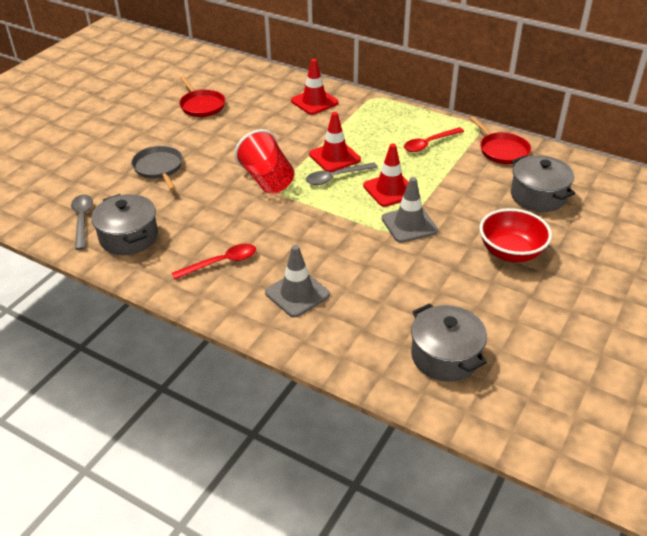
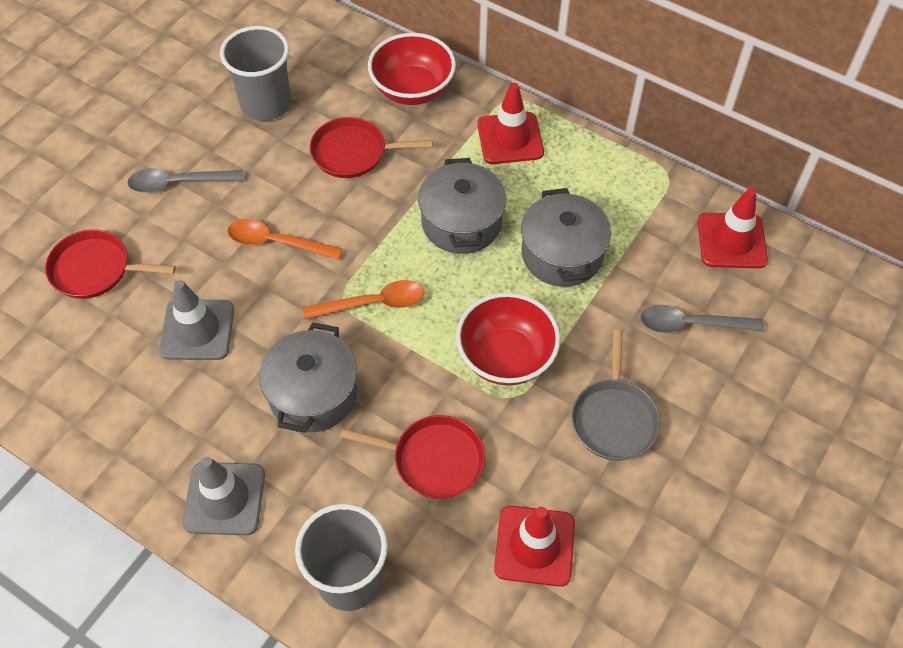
grey cup: none = 0 -> [220,26,291,121] [295,504,388,611] = 2
orange spoon: none = 0 -> [227,219,343,260] [303,280,424,319] = 2
red bowl: [479,208,552,262] = 1 -> [368,33,456,105] [456,292,560,386] = 2
red cup: [234,129,294,194] = 1 -> none = 0
red pan: [179,76,225,117] [470,116,531,164] = 2 -> [45,229,176,299] [310,117,432,178] [340,415,485,499] = 3
red spoon: [172,244,256,279] [404,127,464,152] = 2 -> none = 0

